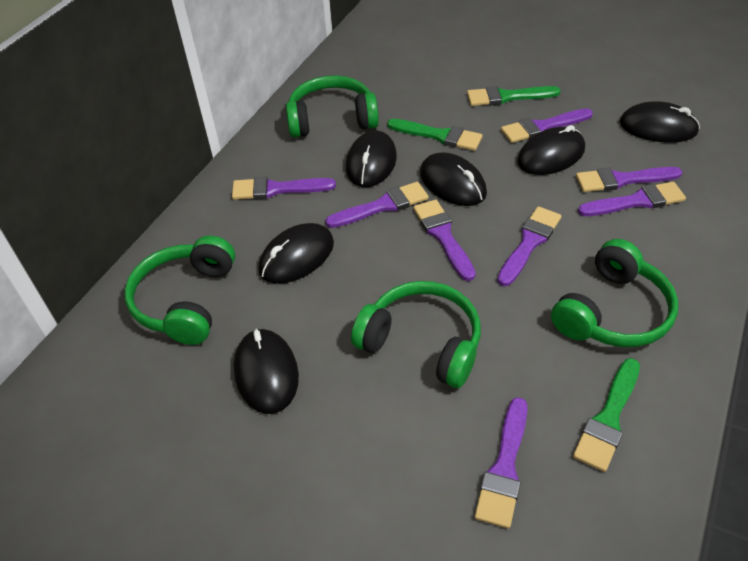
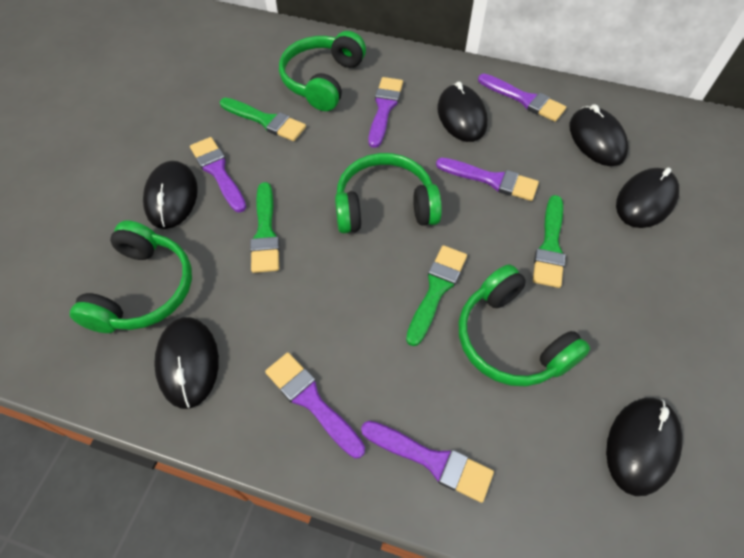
green brush: [387,119,483,151] [467,86,561,106] [573,358,640,472] = 3 -> [220,98,306,141] [250,182,280,273] [406,245,467,346] [533,195,566,288] = 4
purple brush: [232,177,336,200] [325,182,429,228] [413,200,476,281] [475,397,528,529] [497,206,562,286] [501,108,593,143] [576,167,682,192] [578,182,686,216] = 8 -> [190,137,246,213] [265,352,365,459] [361,421,494,503] [368,77,403,148] [436,158,539,201] [478,74,566,122] = 6

